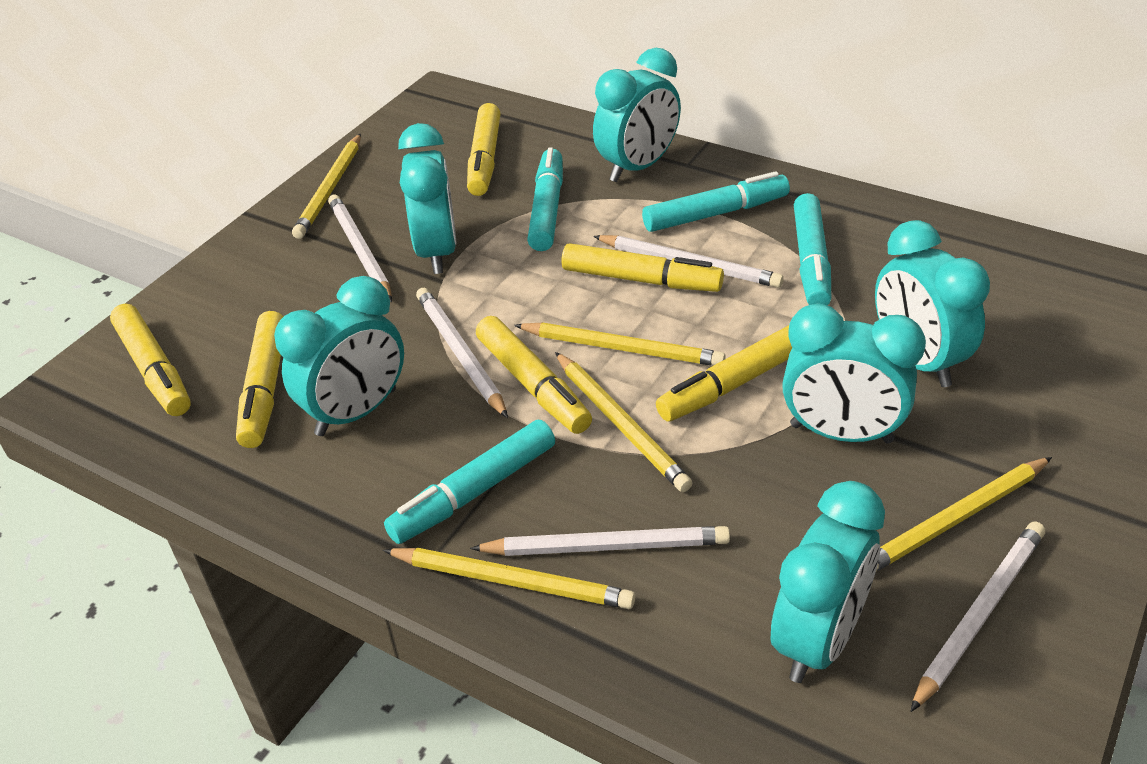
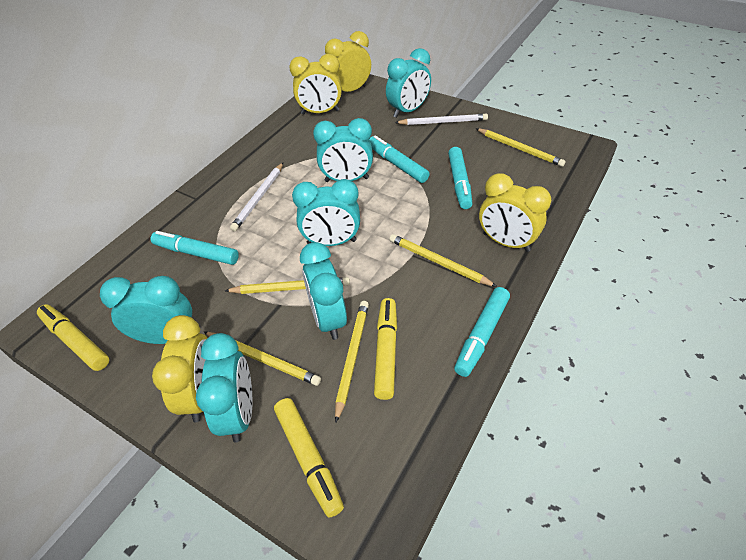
white pencil: [328,195,392,302] [416,288,508,418] [470,526,730,556] [593,235,784,288] [911,521,1045,712] = 5 -> [230,163,283,231] [395,114,488,125] = 2
yellow clock: none = 0 -> [152,315,207,423] [289,54,342,115] [325,31,371,92] [479,173,551,252] = 4
yellow marker: [110,304,191,416] [236,311,284,448] [467,103,501,196] [476,316,592,434] [561,243,724,292] [656,325,793,422] = 6 -> [37,304,109,371] [274,398,344,518] [374,298,397,400] = 3

